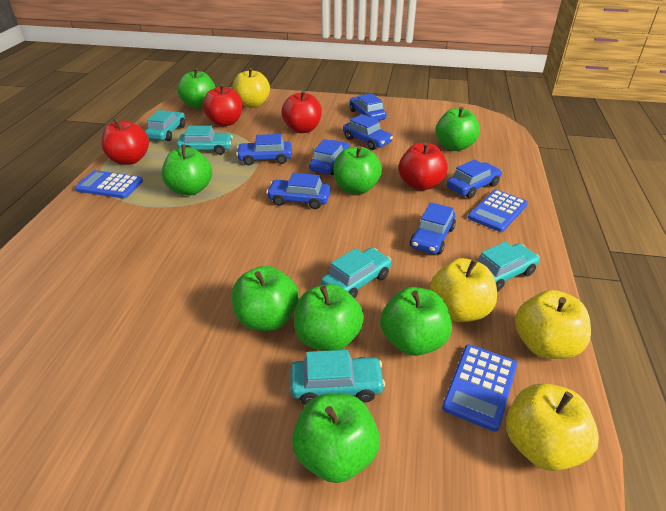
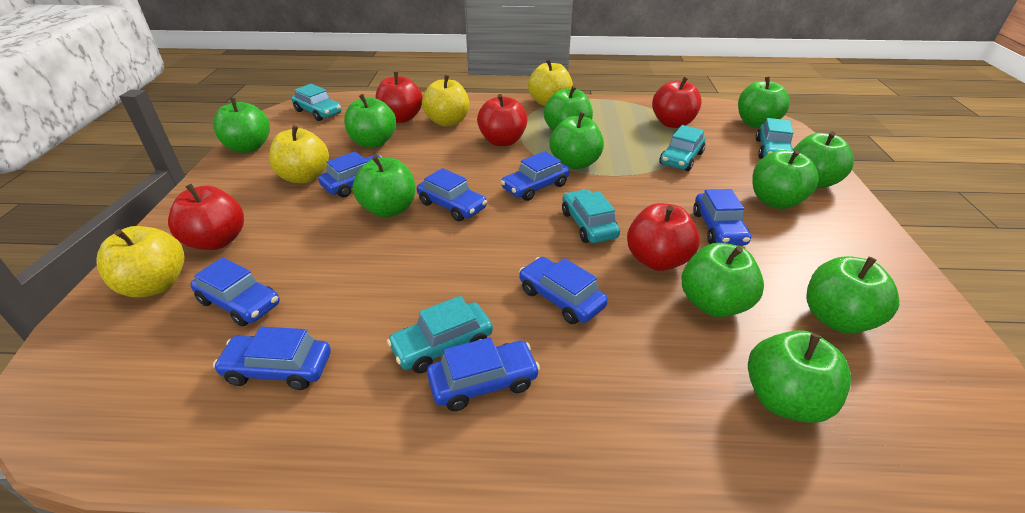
blue calculator: [75,170,143,198] [442,344,517,432] [468,190,528,232] = 3 -> none = 0
blue car: [236,134,292,165] [266,173,331,209] [309,139,349,175] [343,114,393,150] [350,93,387,120] [410,202,456,254] [447,159,502,198] = 7 -> [190,257,280,327] [213,326,331,390] [318,152,382,197] [417,168,487,221] [427,337,540,411] [501,151,570,201] [519,257,608,324] [693,189,751,246] = 8
green apple: [162,145,212,195] [178,68,216,109] [232,266,299,331] [292,394,380,483] [294,284,364,351] [333,146,382,194] [380,287,452,356] [436,106,480,151] = 8 -> [213,98,270,153] [344,94,396,148] [353,156,415,217] [544,85,593,131] [549,112,604,169] [682,243,764,317] [738,76,790,128] [748,330,851,423] [752,150,819,209] [792,132,854,189] [806,256,899,334] = 11
red apple: [101,118,149,165] [203,84,243,126] [281,90,322,133] [399,142,448,191] = 4 -> [168,184,244,250] [376,72,423,123] [477,94,528,146] [627,203,700,271] [652,77,702,128] = 5

